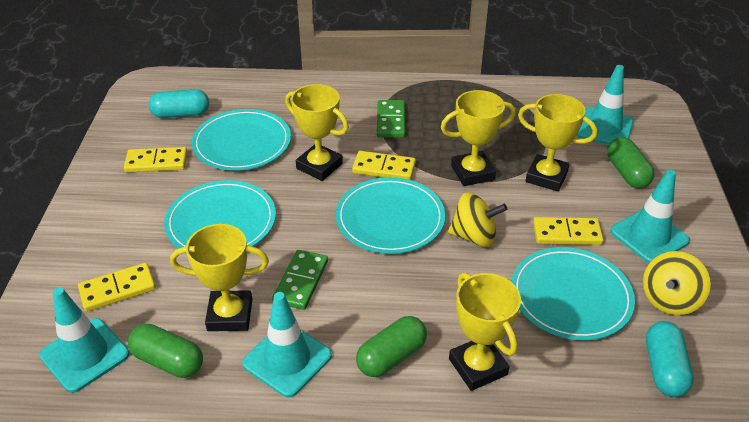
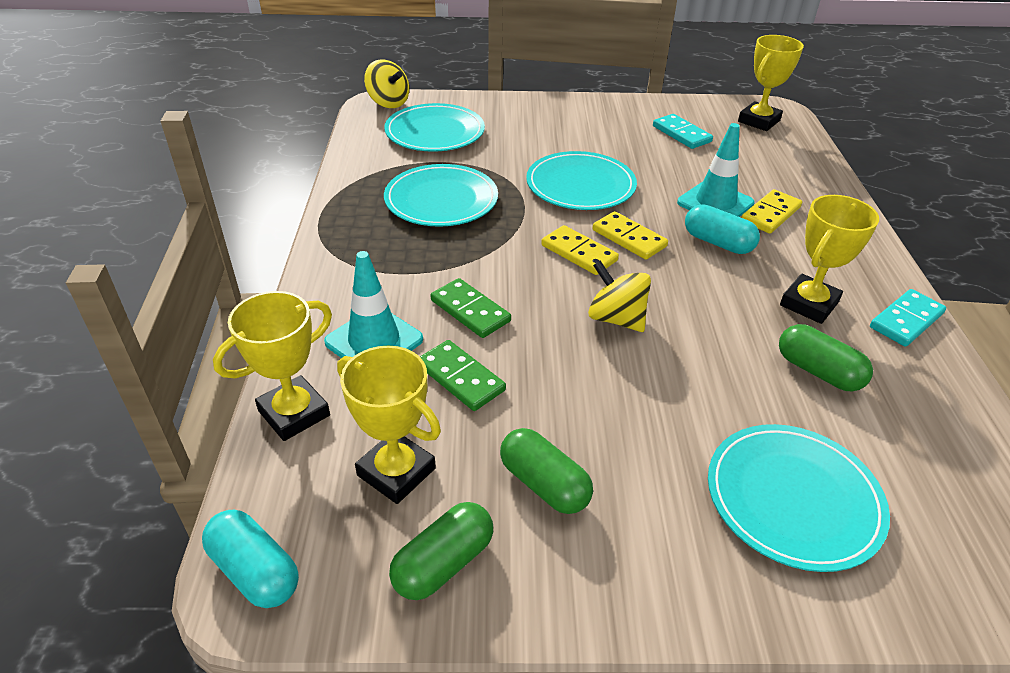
turquoise domino: none = 0 -> [653,114,713,149] [870,289,946,347] = 2
turquoise traffic cone: [39,287,129,393] [242,292,332,397] [576,65,634,145] [610,170,690,263] = 4 -> [324,251,423,358] [677,123,755,217] = 2
yellow domino: [78,263,156,312] [124,147,188,172] [352,151,416,180] [533,217,604,245] = 4 -> [541,225,619,275] [593,211,668,260] [741,189,802,234] = 3
yellow trophy: [170,224,269,331] [285,84,349,181] [441,90,516,186] [449,272,521,391] [518,94,598,191] = 5 -> [213,291,332,441] [337,346,441,504] [738,35,804,131] [780,195,879,324] = 4

